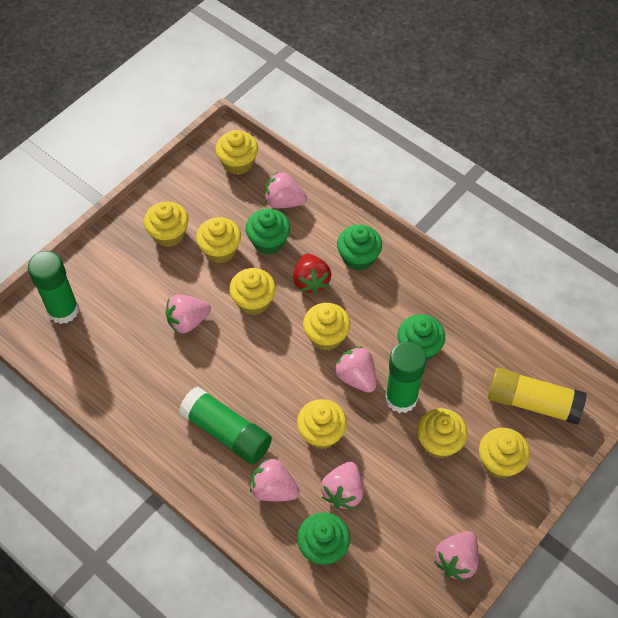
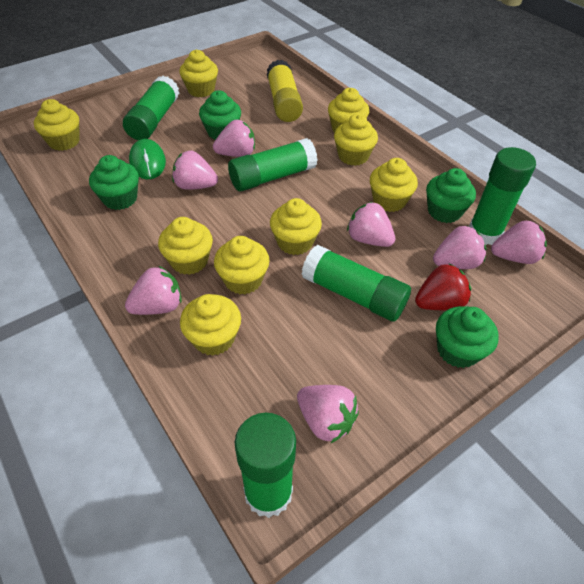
green glue stick: [28,251,79,324] [179,386,272,464] [385,342,426,413] = 3 -> [123,76,179,140] [228,138,318,191] [235,413,296,518] [301,245,411,322] [469,147,536,245] = 5
green mouse: none = 0 -> [129,139,166,179] = 1
pink strawberry: [166,294,211,334] [250,458,300,501] [265,172,307,208] [321,462,363,509] [334,346,377,393] [434,531,479,581] = 6 -> [125,266,182,315] [172,151,218,190] [213,120,255,157] [297,385,359,443] [347,202,396,247] [433,226,487,269] [491,221,547,264] = 7
yellow cupcake: [144,201,189,247] [196,217,241,263] [215,130,258,175] [229,268,276,315] [297,399,347,449] [303,303,350,351] [417,408,468,459] [479,428,530,478] = 8 -> [34,99,80,151] [158,217,213,275] [179,50,218,97] [180,294,241,356] [214,236,270,294] [270,198,322,255] [328,88,369,133] [334,114,378,166] [370,158,418,212] = 9

